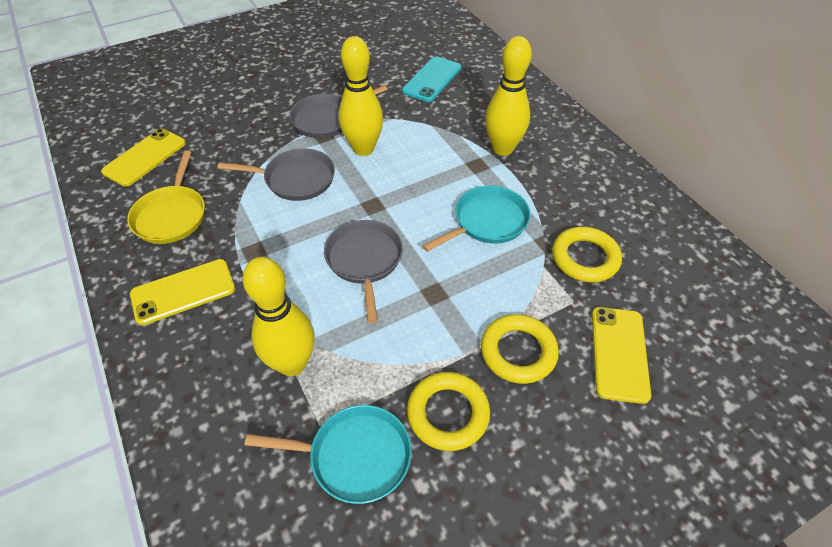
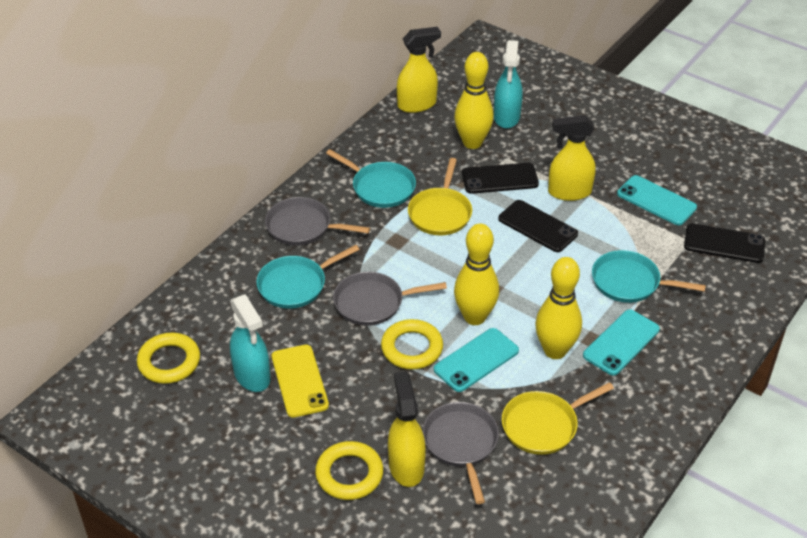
black phone: none = 0 -> [462,163,539,194] [498,200,578,252] [684,223,765,263] = 3
turquoise pan: [245,405,412,504] [422,185,531,252] = 2 -> [256,245,360,309] [326,149,416,208] [592,250,706,303] = 3
turquoise phone: [402,56,461,102] = 1 -> [434,328,519,392] [583,309,660,375] [617,175,697,225] = 3
turquoise spray bottle: none = 0 -> [230,294,270,392] [494,40,523,128] = 2
yellow pan: [127,150,205,244] = 1 -> [408,158,472,236] [502,382,614,455] = 2
yellow phone: [101,128,186,187] [130,259,235,325] [592,307,651,404] = 3 -> [272,345,329,418] = 1
yellow spray bottle: none = 0 -> [388,371,426,487] [397,27,441,113] [548,115,596,201] = 3

